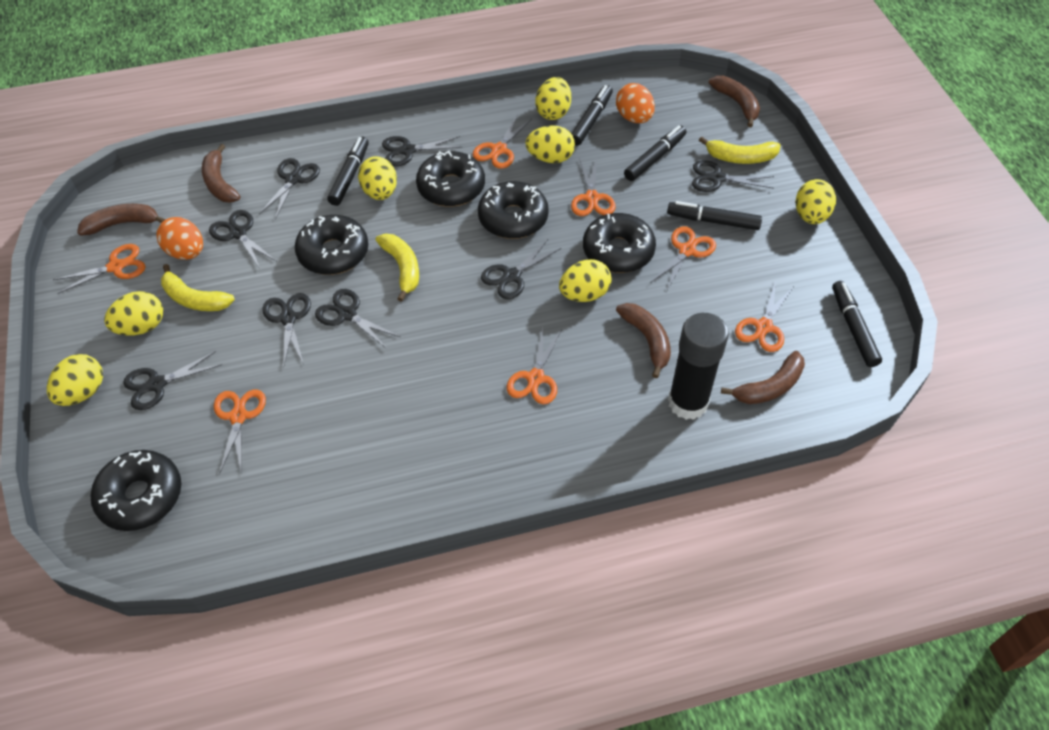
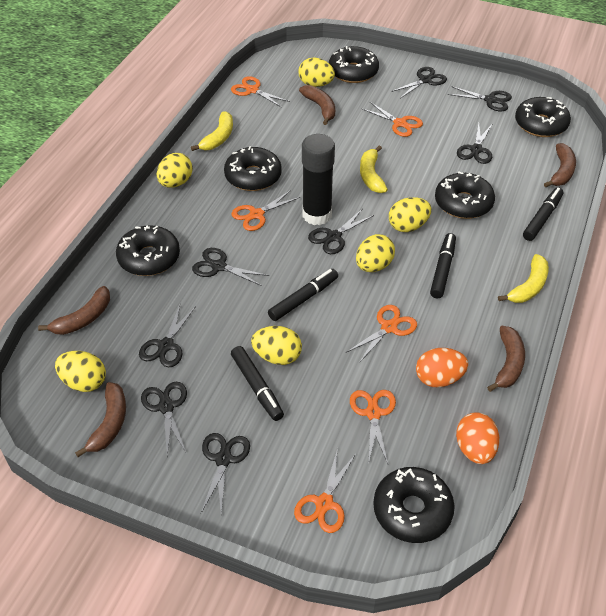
black donut: [91,450,181,531] [295,215,368,275] [416,150,485,207] [478,181,549,239] [583,213,656,273] = 5 -> [116,225,180,276] [224,146,282,191] [329,46,379,83] [373,467,455,543] [435,171,495,219] [515,97,571,137] = 6
black marker: [327,136,369,206] [572,85,613,146] [624,125,687,181] [667,201,762,230] [832,281,882,367] = 5 -> [231,346,284,421] [268,269,338,321] [430,233,456,298] [523,188,564,241] = 4
orange scissors: [53,244,146,294] [214,389,266,474] [472,115,532,169] [507,327,562,404] [571,157,616,216] [650,226,716,292] [735,281,794,352] = 7 -> [231,76,290,108] [231,190,300,231] [294,448,356,533] [347,305,417,363] [350,390,396,465] [361,102,423,137] = 6
yellow egg: [47,354,103,406] [104,291,163,336] [358,156,397,200] [525,125,575,163] [536,77,571,120] [559,259,612,302] [796,179,836,224] = 7 -> [55,351,106,392] [157,153,193,188] [251,326,302,365] [298,57,335,87] [356,234,395,272] [389,197,431,232] = 6

